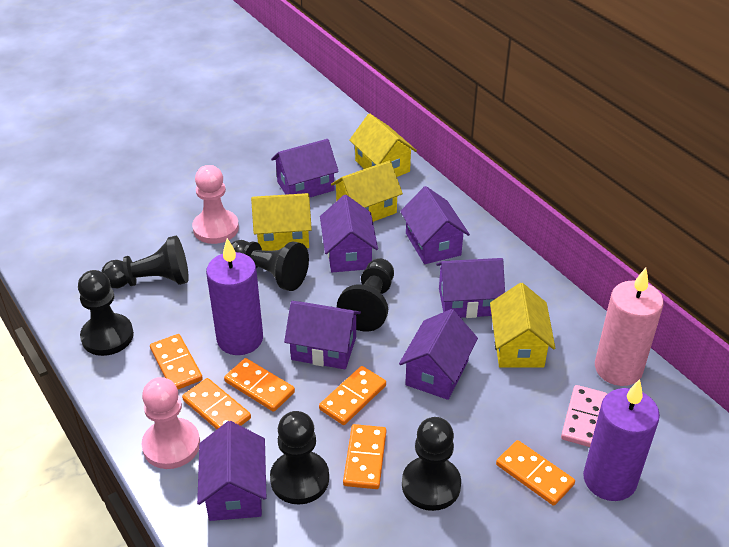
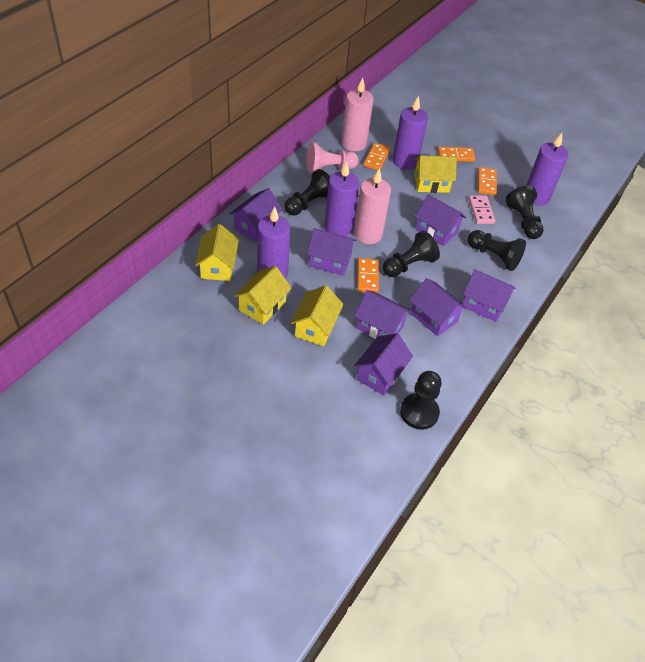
black pawn: [78,270,134,356] [101,236,189,288] [231,240,309,291] [270,411,329,505] [337,258,394,331] [402,417,461,511] = 6 -> [284,169,330,216] [383,231,440,277] [400,371,442,430] [468,230,526,271] [505,186,543,239] = 5
orange domino: [150,334,203,389] [182,378,251,429] [224,358,295,412] [319,366,386,425] [343,424,386,489] [496,440,575,506] = 6 -> [357,258,379,293] [363,143,391,170] [438,147,475,162] [478,167,497,195] = 4
pink candle: [595,268,663,386] = 1 -> [341,78,374,151] [354,168,391,244] = 2
pink pawn: [141,377,200,469] [192,165,239,244] = 2 -> [306,142,359,173] = 1
purple candle: [206,238,263,355] [583,379,660,501] = 2 -> [257,206,291,279] [324,161,359,236] [392,96,428,170] [526,133,569,206] = 4

